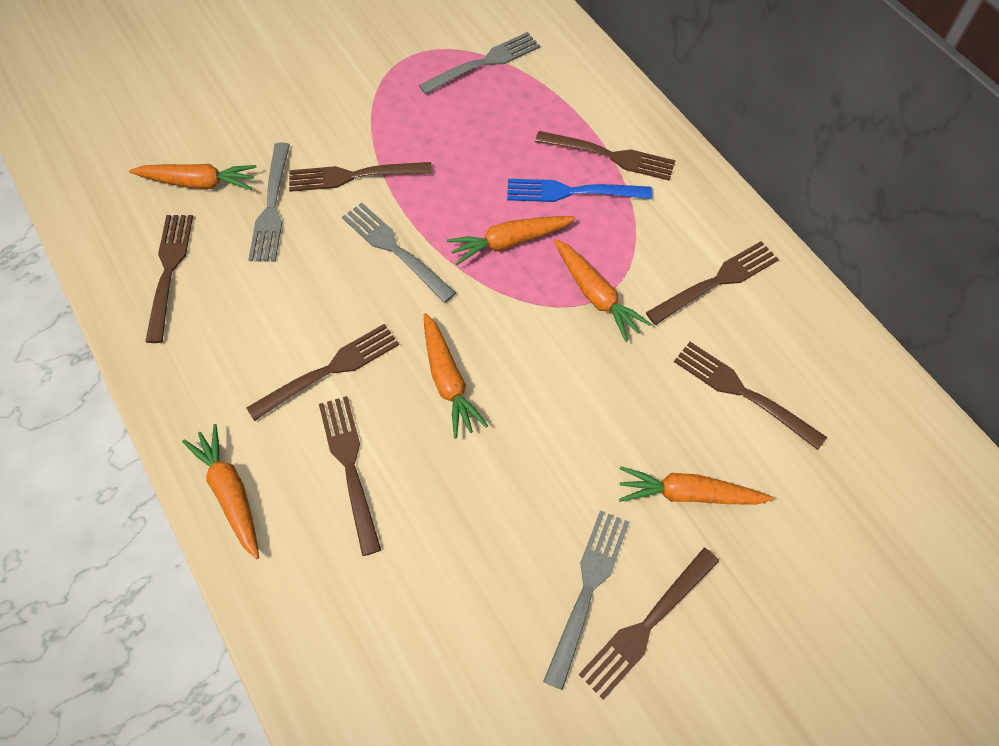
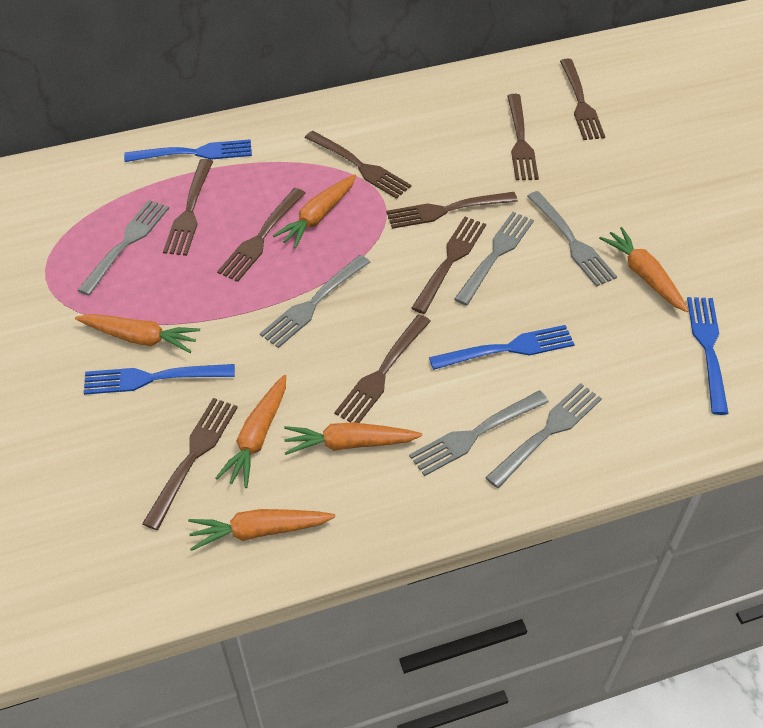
blue fork: [507,179,652,202] = 1 -> [84,364,235,395] [124,139,252,162] [429,325,575,370] [687,297,729,415] = 4
brown fork: [145,215,193,343] [246,324,399,421] [289,162,432,192] [319,396,381,556] [535,131,675,181] [579,548,719,700] [646,241,779,325] [674,342,827,450] = 8 -> [142,398,238,530] [163,159,213,256] [217,188,306,282] [305,131,411,199] [334,314,431,423] [386,192,518,229] [412,217,486,314] [507,94,539,180] [560,59,605,140] = 9
grey fork: [248,143,290,262] [342,203,456,303] [419,32,540,95] [543,511,629,690] = 4 -> [77,200,169,296] [260,255,370,348] [409,391,549,476] [454,212,534,306] [485,383,602,488] [527,191,617,287] = 6

